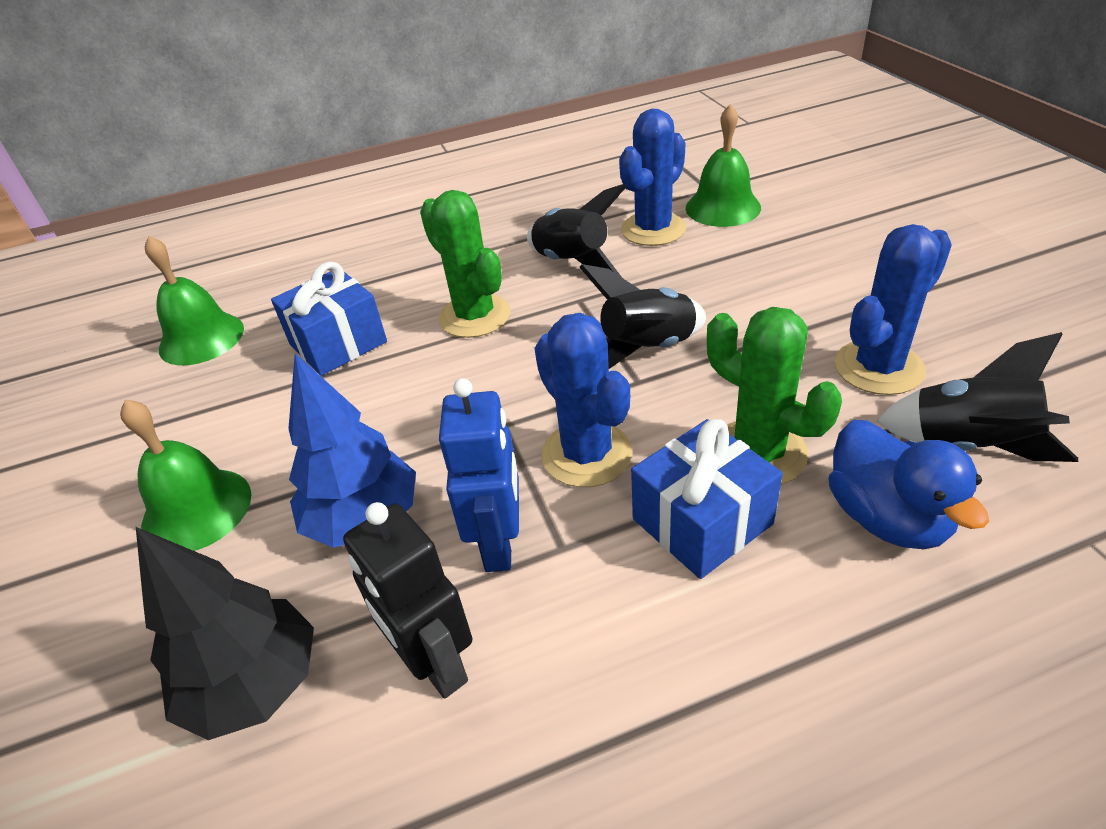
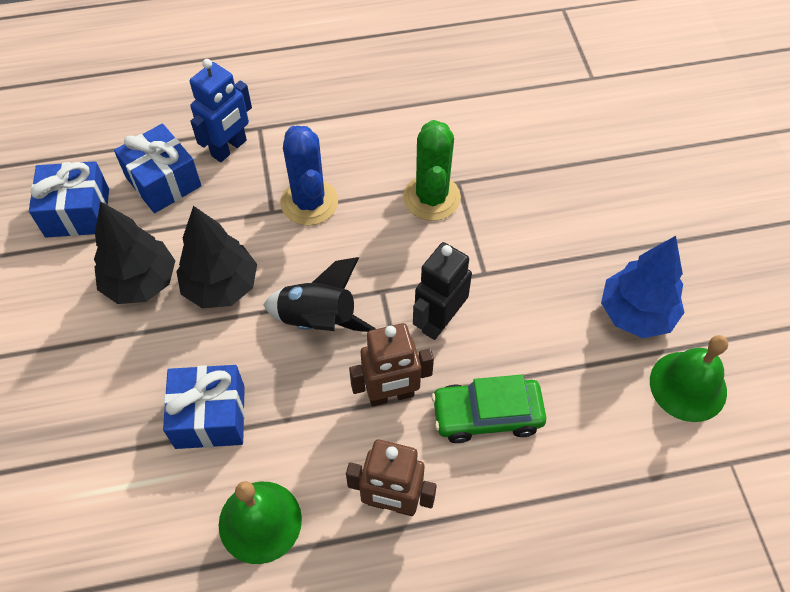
black rocket: [527,184,626,277] [579,264,706,369] [877,332,1078,462] = 3 -> [264,257,376,332] = 1
black tree: [136,527,314,740] = 1 -> [94,201,175,304] [176,206,257,309] = 2
blue cactus: [534,313,632,487] [619,109,686,246] [835,224,952,395] = 3 -> [280,126,338,226] = 1
blue duck: [828,420,989,549] = 1 -> none = 0
blue gift: [271,262,387,376] [631,419,783,579] = 2 -> [29,161,109,237] [114,123,202,213] [163,365,245,449] = 3
brown robot: none = 0 -> [346,440,437,516] [349,323,434,407] = 2
green bell: [120,399,251,551] [145,236,244,365] [685,104,761,227] = 3 -> [219,481,302,564] [650,335,728,422] = 2
green cactus: [420,190,510,338] [707,307,842,485] = 2 -> [403,120,461,221] = 1
green car: none = 0 -> [431,375,546,443] = 1

